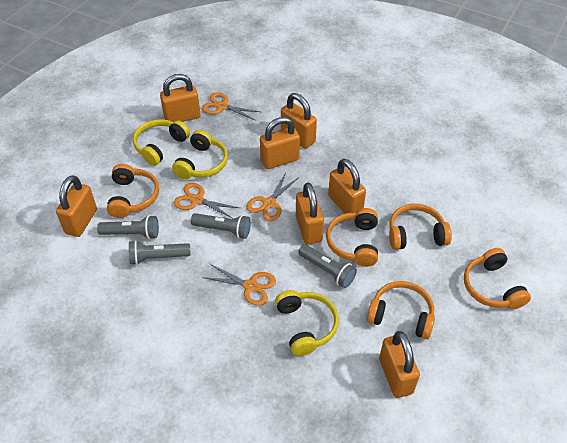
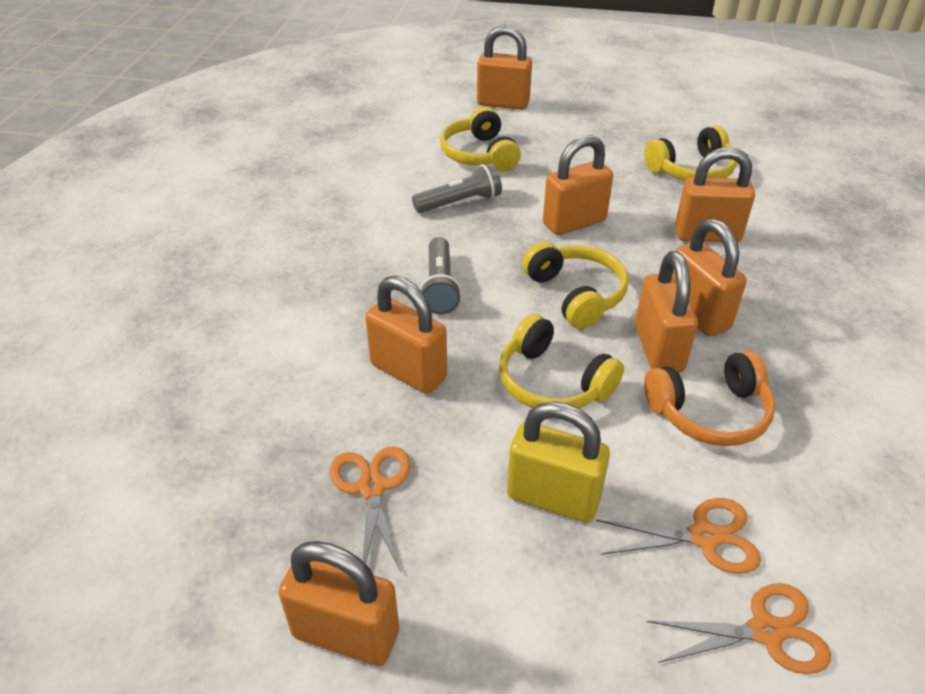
grey flashlight: [97,215,159,239] [129,240,191,265] [191,213,251,239] [298,244,357,288] = 4 -> [412,163,502,213] [420,237,462,314] = 2
orange headphones: [107,164,159,218] [326,208,378,267] [367,281,435,339] [389,204,452,250] [464,248,531,309] = 5 -> [644,350,775,446] = 1
orange scissors: [174,183,239,219] [202,92,260,121] [202,264,276,306] [246,173,299,221] = 4 -> [330,446,411,572] [596,498,761,574] [647,583,831,674] = 3
yellow headphones: [133,119,190,166] [172,130,228,179] [275,290,339,356] = 3 -> [440,107,521,172] [499,314,624,408] [523,242,628,329] [644,125,737,181] = 4
yellow padlock: none = 0 -> [507,401,610,523] = 1

